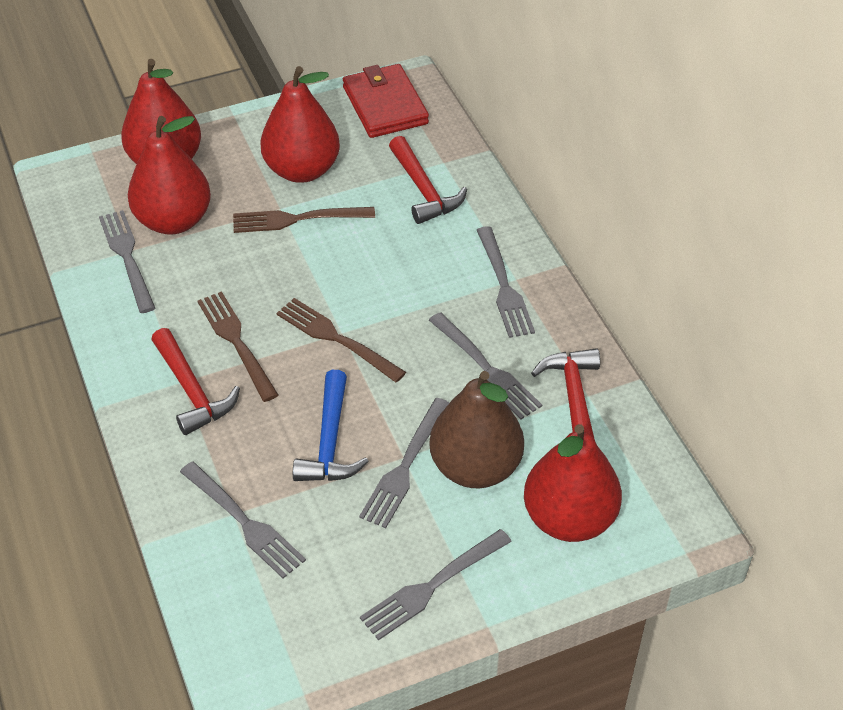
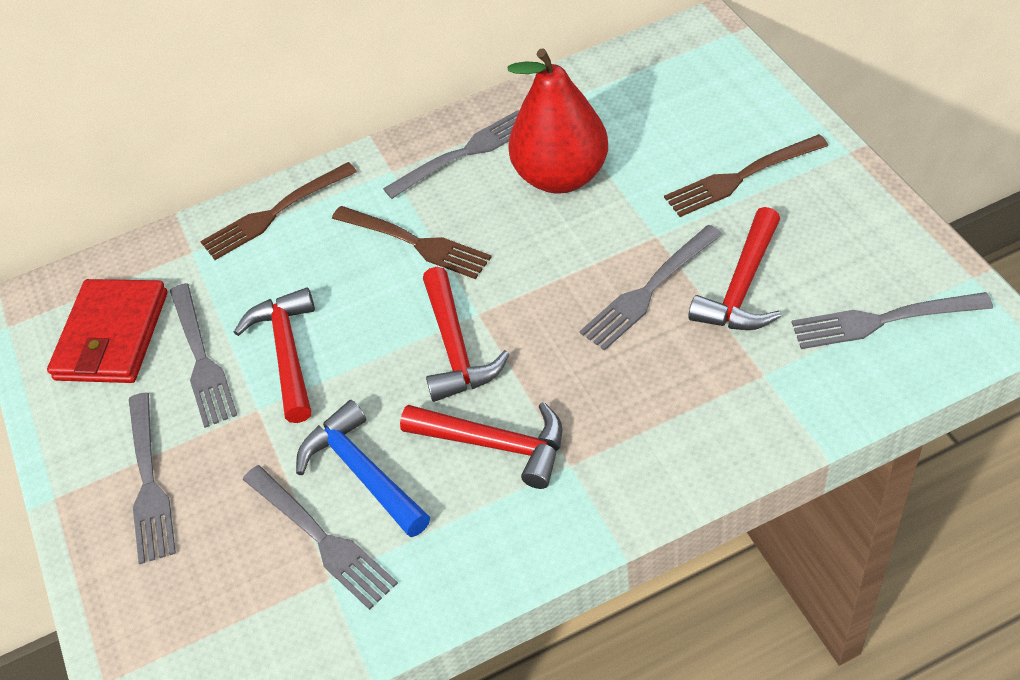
brown pear: [429,371,524,488] = 1 -> none = 0
red hammer: [151,328,240,435] [389,136,467,224] [531,348,600,440] = 3 -> [234,287,315,423] [400,402,562,489] [423,267,510,402] [688,207,781,330] = 4
red pear: [121,59,201,164] [128,116,211,235] [260,66,340,183] [524,424,622,542] = 4 -> [508,48,608,194] = 1

